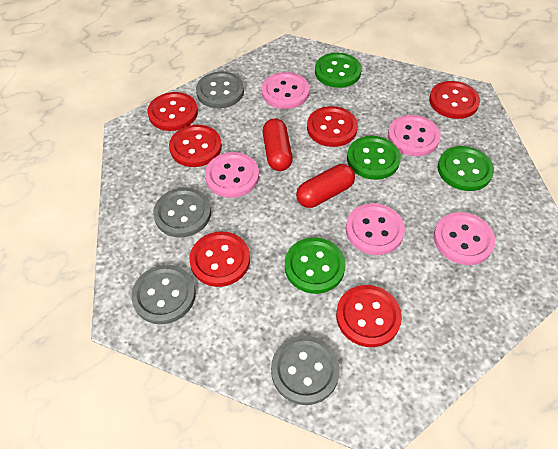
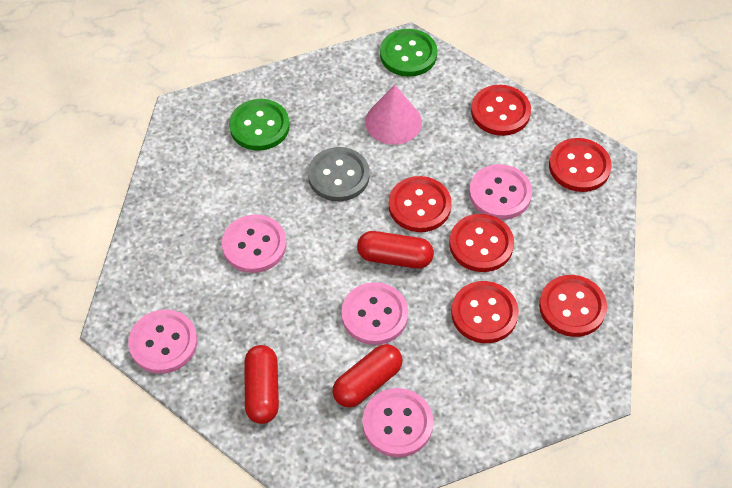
green button: [285,238,346,294] [315,53,362,88] [347,136,401,180] [438,146,494,191] = 4 -> [229,99,290,150] [380,29,437,77] = 2
grey button: [131,265,196,324] [153,188,211,237] [196,72,244,108] [271,336,340,405] = 4 -> [308,147,370,201] = 1
pink cone: none = 0 -> [365,85,422,145] = 1
red capsule: [263,119,293,171] [296,164,355,208] = 2 -> [244,345,279,424] [333,344,402,408] [357,231,434,269] = 3

